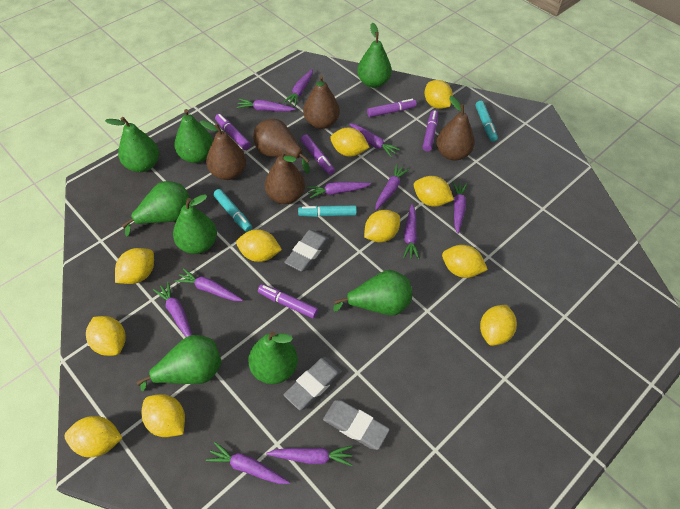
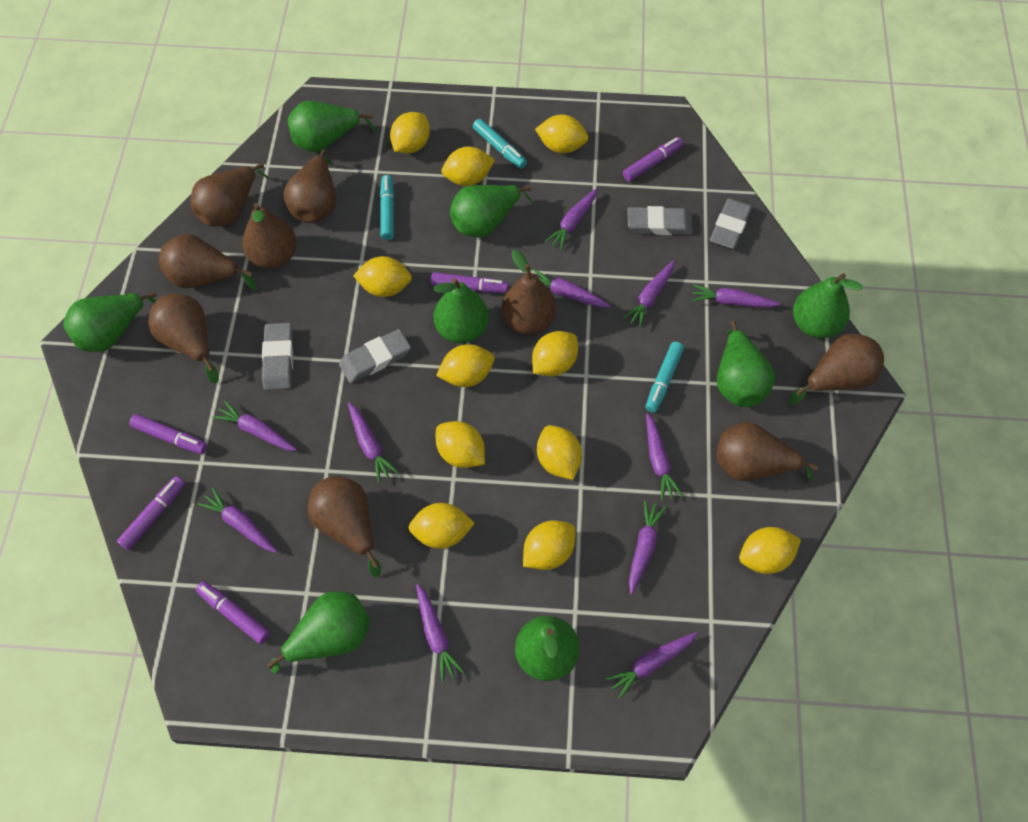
brown pear: [200,120,246,180] [253,119,309,174] [265,150,305,204] [303,75,340,129] [436,96,475,161] = 5 -> [149,294,219,384] [159,234,257,290] [190,163,270,227] [242,203,297,269] [284,149,336,223] [308,476,381,577] [502,250,556,334] [717,422,818,482] [789,334,884,405] = 9
grey eraser: [284,230,329,272] [284,357,342,410] [323,400,390,450] = 3 -> [262,323,293,390] [339,329,411,383] [628,206,692,235] [710,198,752,249] = 4

